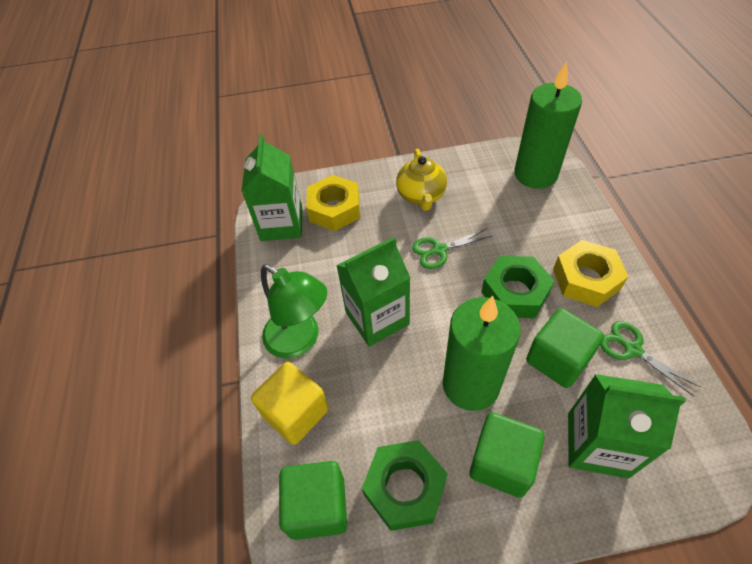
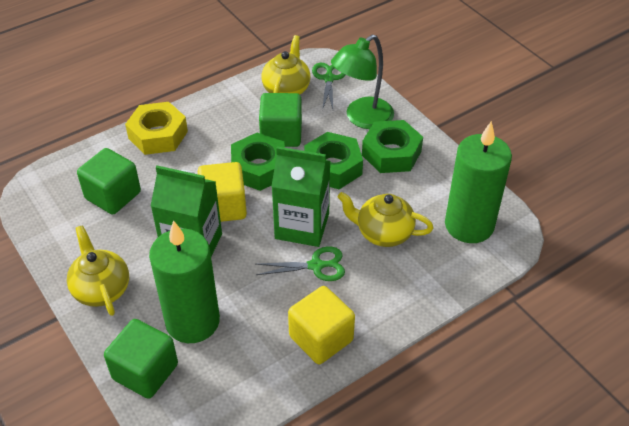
green carton: [241,134,302,241] [336,237,410,347] [568,374,686,479] = 3 -> [151,165,222,256] [271,147,330,247] = 2
green nut: [362,440,448,531] [481,256,554,318] = 2 -> [231,133,285,191] [304,132,363,189] [362,120,423,173] = 3
yellow cube: [251,362,329,445] = 1 -> [198,162,247,222] [288,286,355,364] = 2
yellow nut: [306,175,360,231] [553,240,629,307] = 2 -> [125,102,188,155] = 1
yellow teapot: [396,149,447,211] = 1 -> [67,225,129,316] [261,35,311,94] [338,192,434,247] = 3

